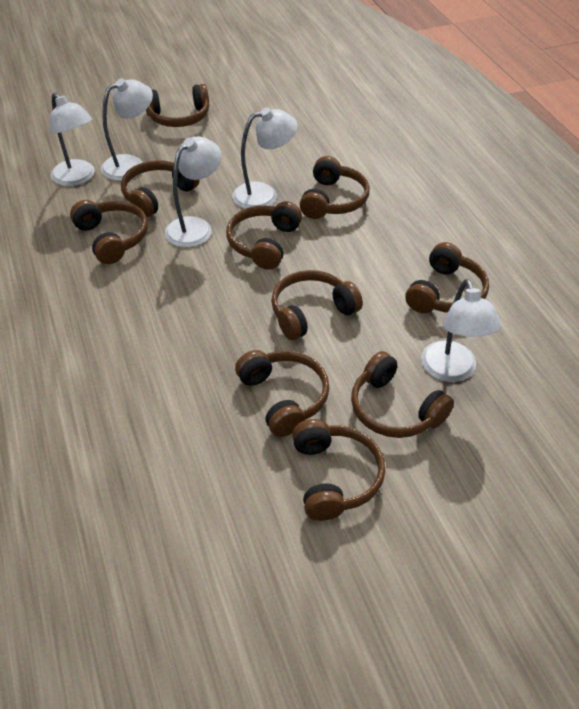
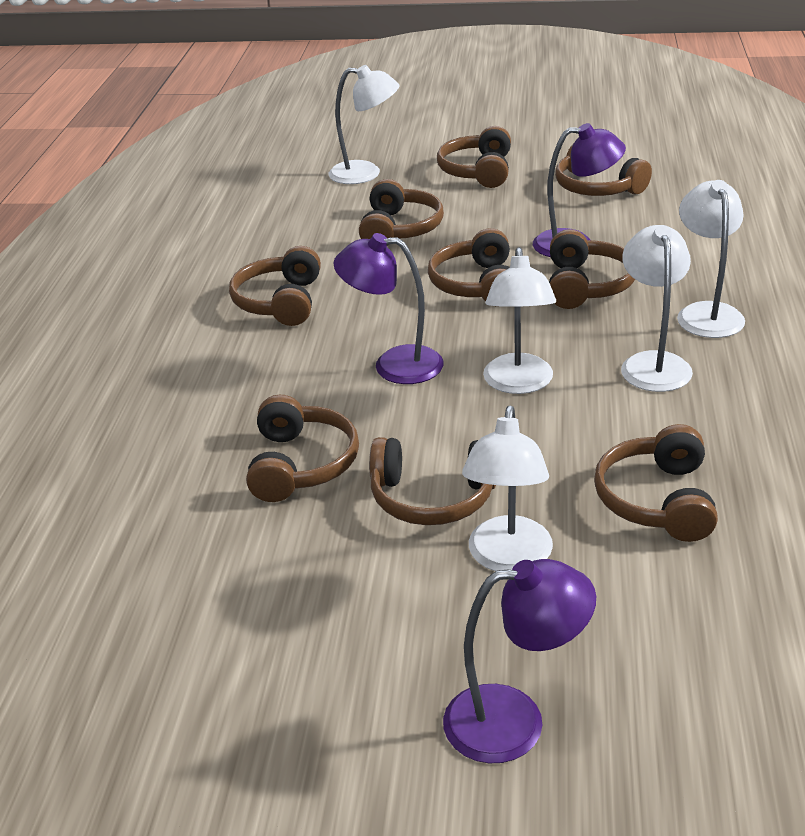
brown headphones: [70,200,148,264] [121,160,200,218] [146,84,209,127] [226,201,302,270] [235,350,329,437] [271,270,363,340] [292,419,385,521] [299,156,370,219] [351,351,454,438] [405,242,489,313] = 10 -> [229,246,321,326] [246,395,359,502] [359,179,444,246] [369,437,496,525] [428,228,510,307] [437,126,511,188] [549,229,636,309] [555,143,652,196] [594,424,718,542] = 9
purple lamp: none = 0 -> [333,233,444,384] [443,559,596,763] [533,123,626,257] = 3

